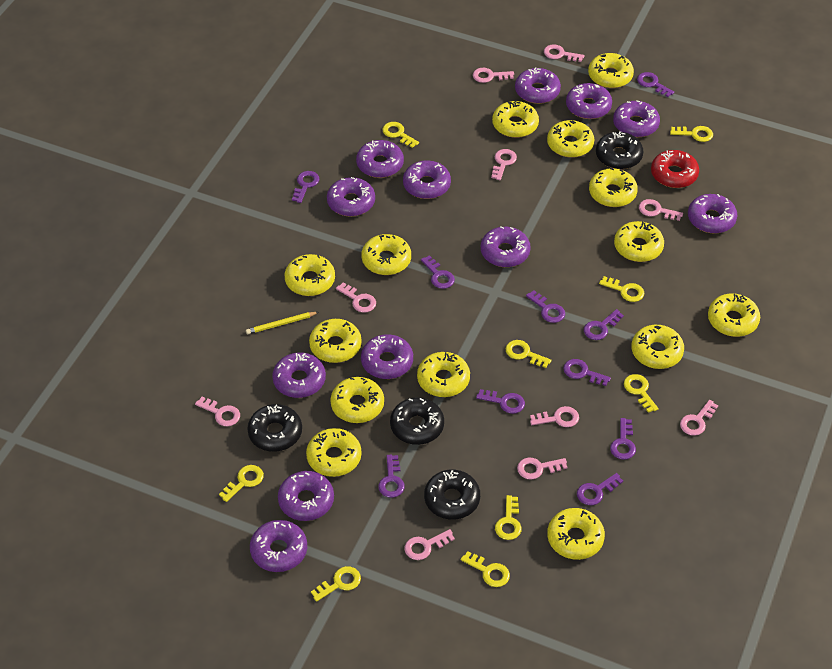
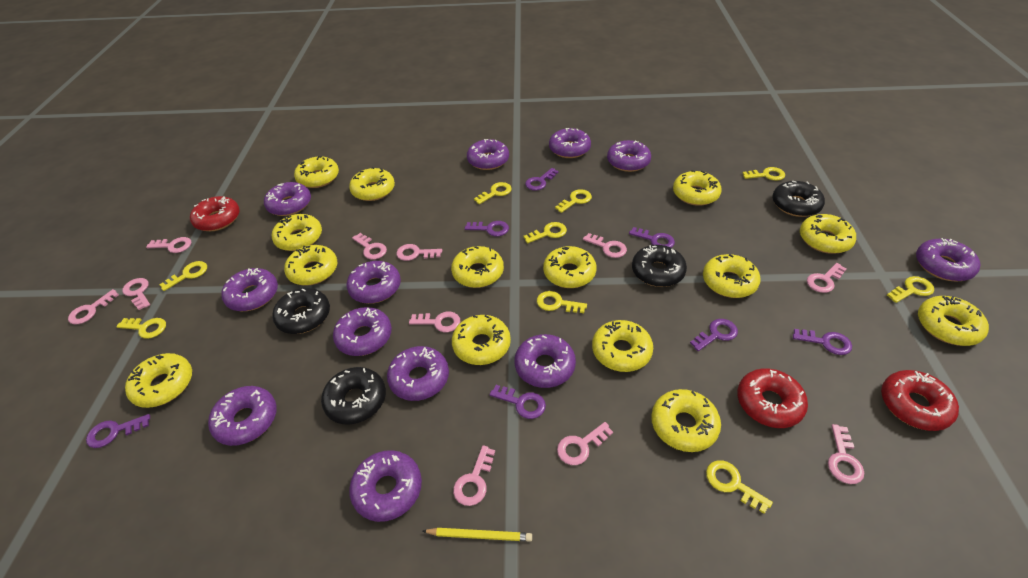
pink key: [195,397,240,426] [336,282,376,313] [405,529,455,560] [473,68,514,83] [491,149,517,180] [517,458,568,480] [530,406,579,427] [544,44,585,62] [639,199,683,221] [680,400,718,436] = 10 -> [68,289,119,324] [122,278,150,310] [146,237,192,253] [352,233,387,260] [396,244,442,261] [409,312,460,332] [453,445,495,506] [557,422,613,465] [583,233,627,258] [807,263,847,293] [828,424,864,484] = 11
purple key: [292,171,319,203] [378,455,405,498] [421,255,455,289] [476,389,525,414] [526,290,565,323] [563,359,611,386] [577,473,623,505] [584,309,624,340] [610,418,636,460] [637,72,674,97] = 10 -> [86,414,150,448] [465,221,509,236] [489,385,546,419] [525,168,559,191] [629,227,675,248] [690,319,738,351] [793,329,852,355] = 7
red donut: [651,150,699,188] = 1 -> [190,196,240,231] [737,368,808,428] [881,370,959,431] = 3

